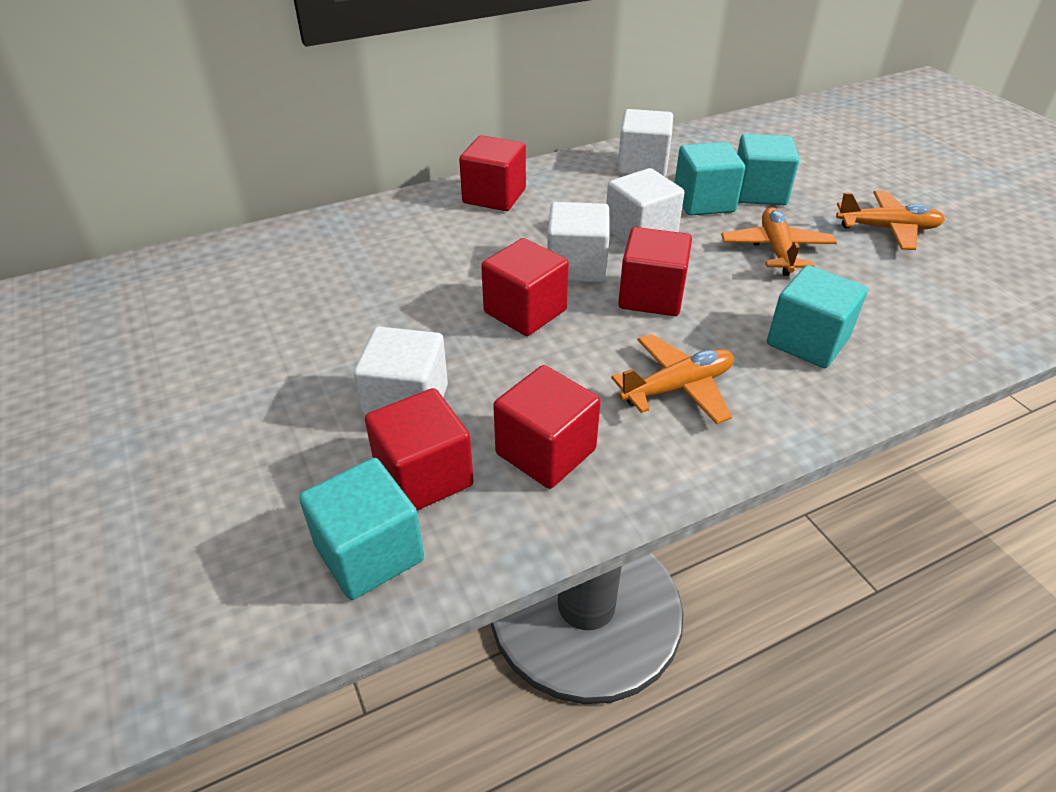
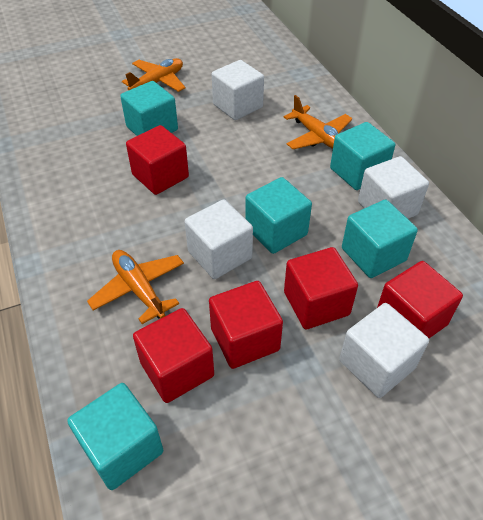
turquoise cube: [299,458,424,600] [674,142,745,216] [737,134,799,205] [767,265,868,368] = 4 -> [67,383,163,490] [120,81,178,136] [245,177,312,254] [330,122,395,190] [342,200,418,278] = 5

